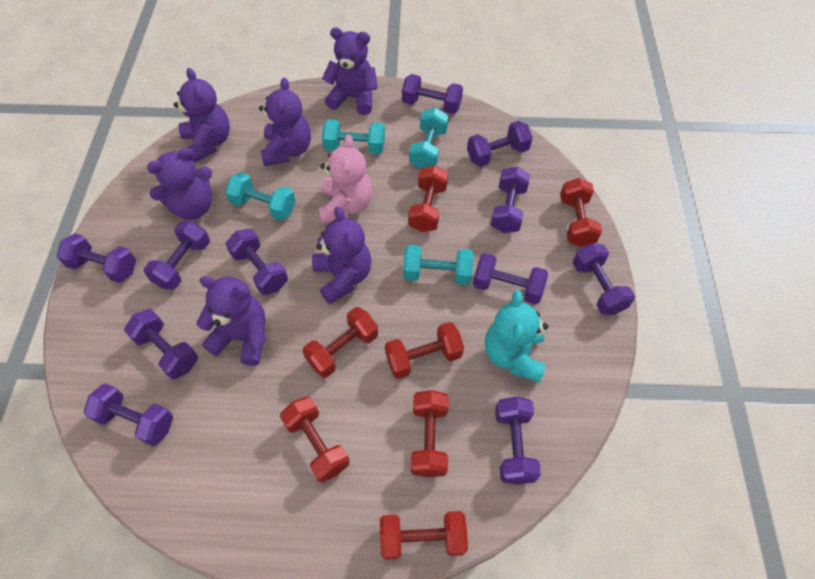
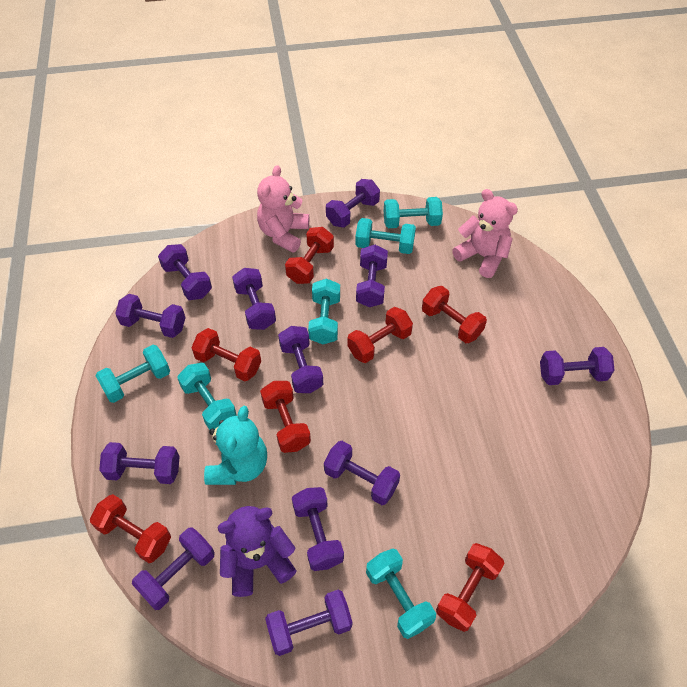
pink teddy bear: [318,135,372,224] = 1 -> [257,165,309,253] [452,189,518,278] = 2
purple dumbbell: [57,233,136,283] [84,383,173,446] [124,309,198,379] [144,221,210,290] [226,229,288,295] [402,74,463,114] [467,121,533,167] [473,253,548,305] [491,166,530,233] [495,397,541,484] [573,243,635,315] = 11 -> [99,442,180,484] [115,294,186,338] [132,528,215,610] [158,244,212,300] [232,268,276,330] [265,590,352,656] [278,326,323,393] [292,487,344,571] [324,441,400,505] [326,179,380,228] [356,245,388,307] [540,347,614,385] = 12
purple teddy bear: [147,148,212,220] [173,68,230,163] [197,276,266,366] [259,77,311,166] [312,206,372,304] [322,27,378,115] = 6 -> [217,506,297,597] = 1
turquoise dumbbell: [225,172,295,221] [322,119,385,154] [403,245,473,285] [409,108,448,169] = 4 -> [96,345,170,403] [177,363,237,430] [308,278,340,344] [355,218,416,254] [366,548,436,639] [384,197,443,228] = 6

